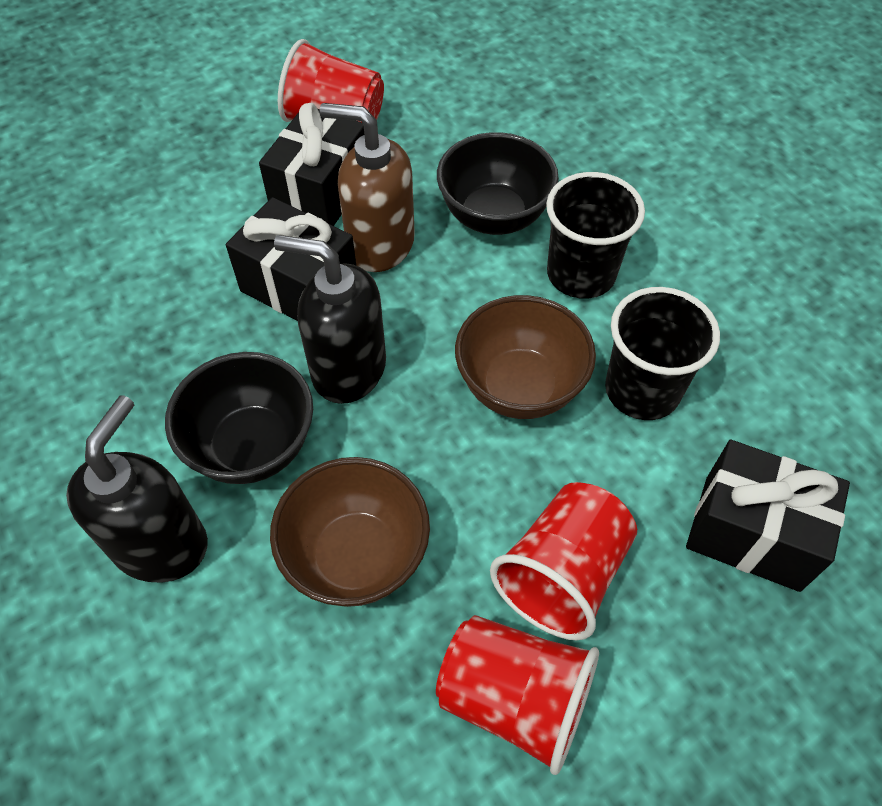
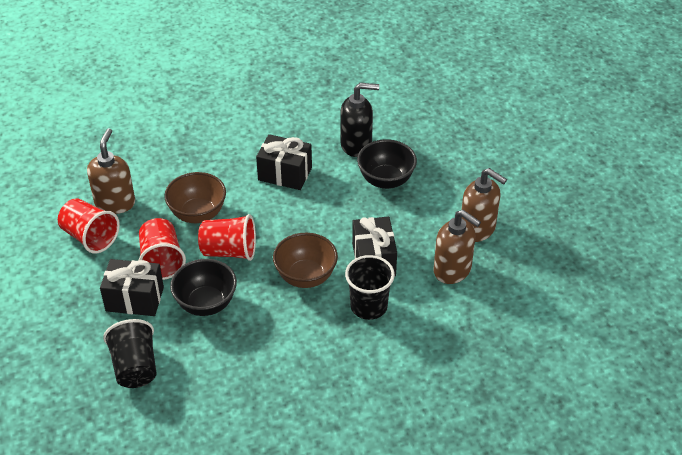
black soap dispenser: [66,395,208,582] [274,235,386,404] = 2 -> [340,83,379,157] = 1
brown soap dispenser: [320,103,415,272] = 1 -> [87,128,135,214] [434,210,481,284] [462,168,507,242] = 3

